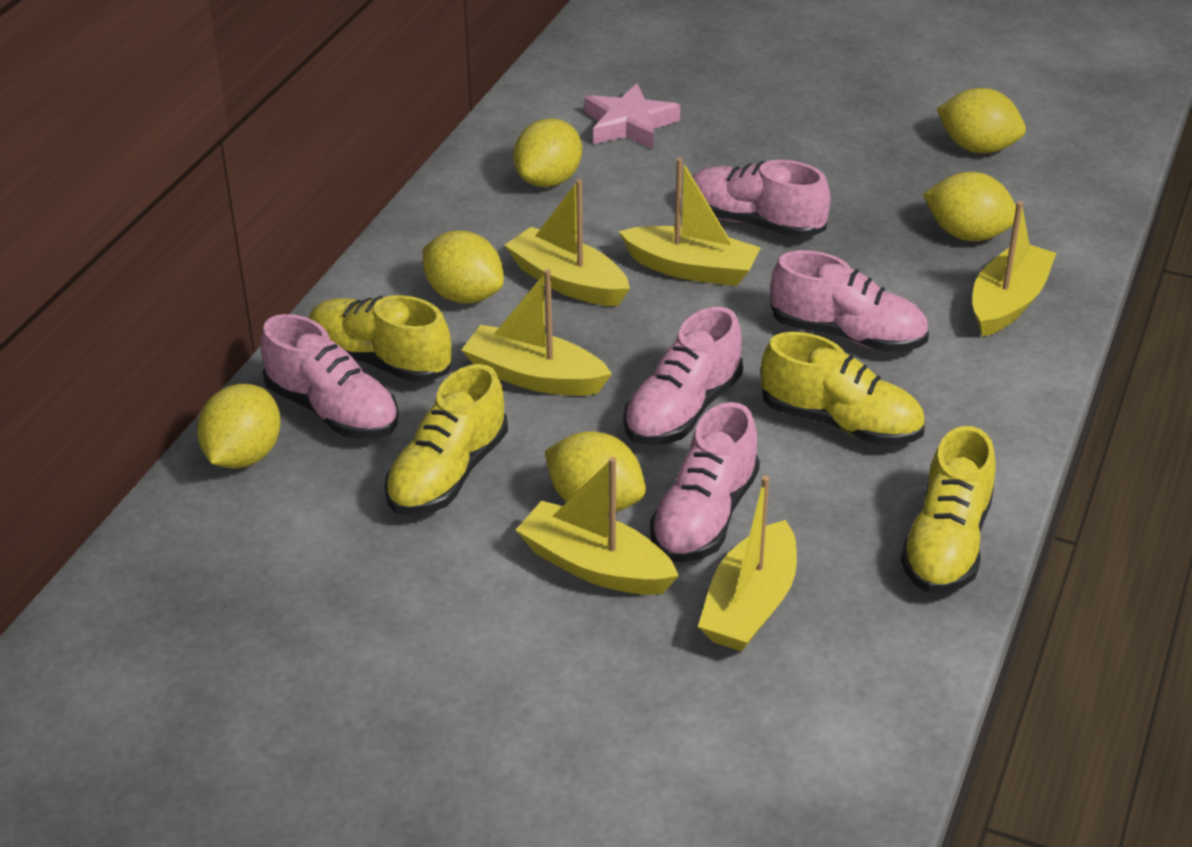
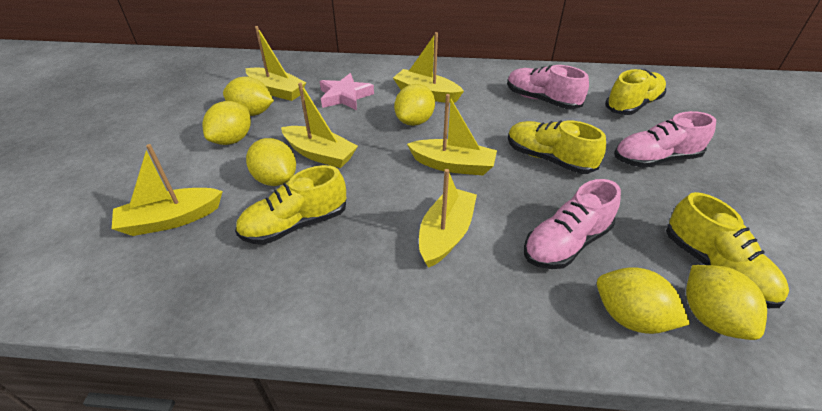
pink shoe: [260,314,399,439] [623,307,743,445] [650,402,760,562] [692,160,831,238] [770,250,929,352] = 5 -> [507,65,589,109] [524,179,621,269] [614,111,716,168] = 3

